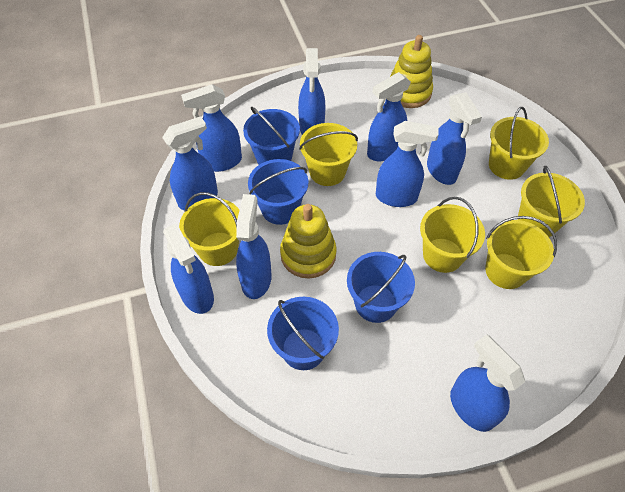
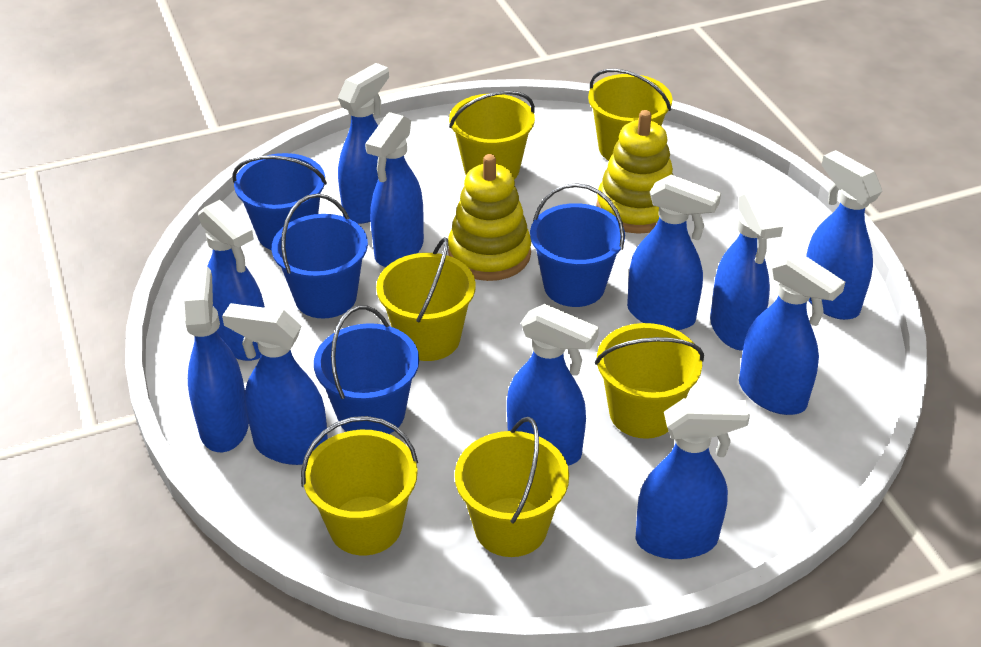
blue spray bottle: [162,116,218,210] [163,224,214,314] [181,84,242,172] [236,194,272,299] [298,48,326,135] [367,72,411,161] [376,121,439,207] [427,92,482,185] [450,335,525,432] = 9 -> [184,266,249,452] [198,200,265,361] [222,303,328,465] [338,63,389,224] [365,112,424,267] [507,304,599,466] [627,174,721,330] [636,398,750,559] [710,189,783,351] [739,251,845,415] [806,150,882,320] = 11

